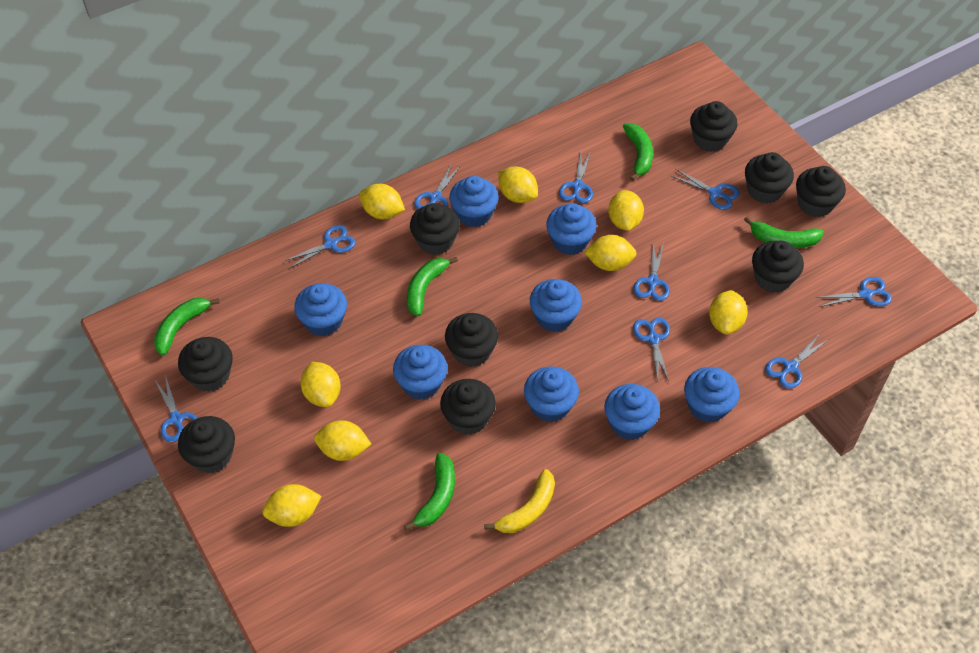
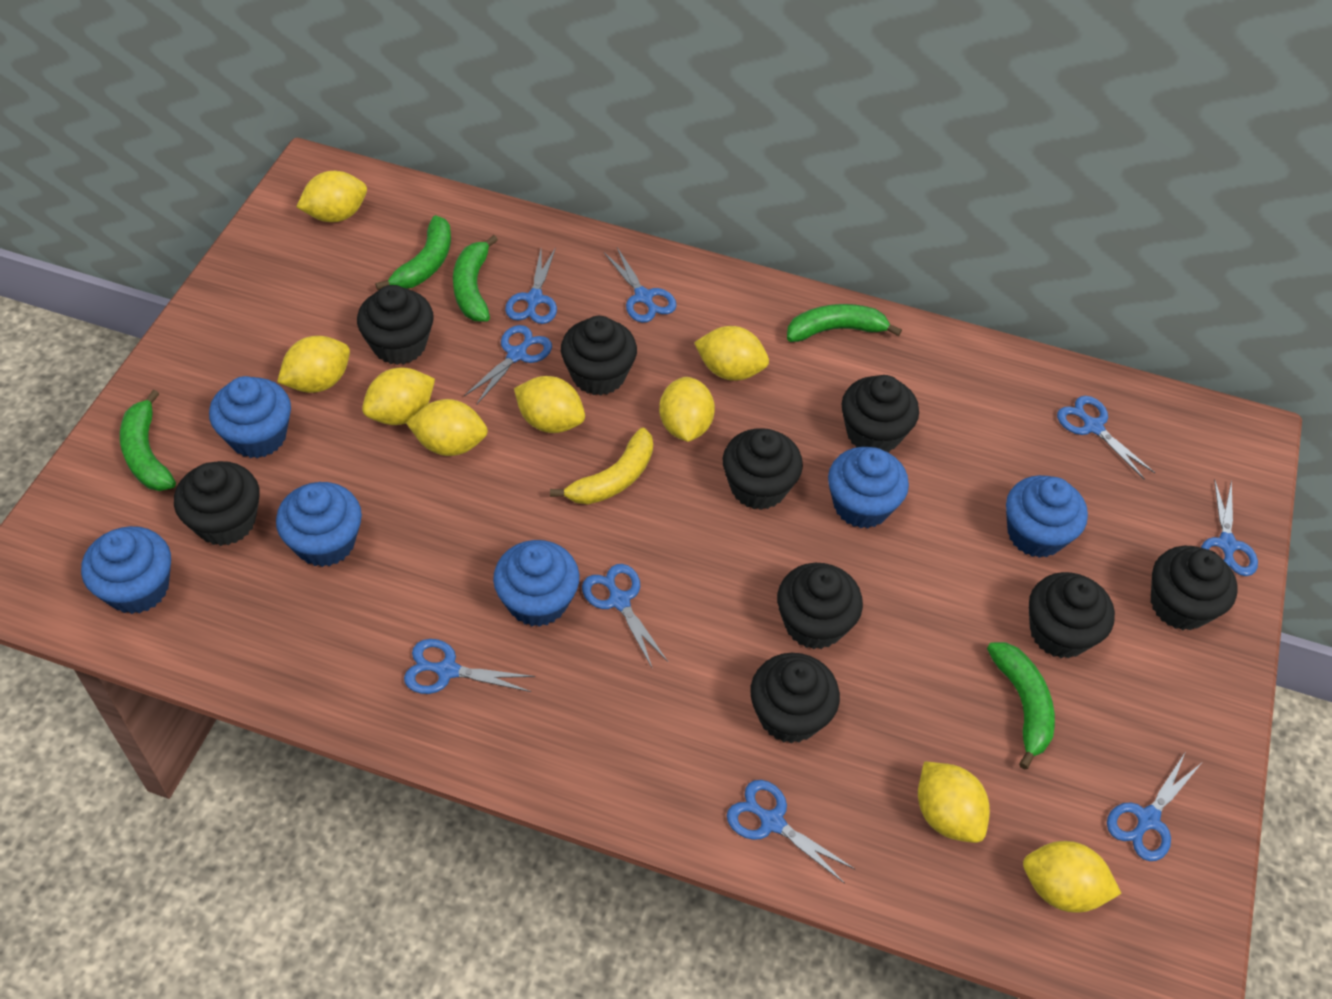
blue cupcake: [294,283,347,336] [393,345,448,400] [449,176,499,227] [524,366,579,422] [530,279,582,332] [546,203,596,255] [604,384,660,440] [684,367,740,423] = 8 -> [81,526,171,614] [209,376,291,458] [276,482,362,567] [493,540,580,627] [828,447,909,528] [1006,475,1088,558] = 6
yellow lemon: [263,484,322,527] [301,362,341,407] [314,420,371,461] [359,184,405,219] [498,167,538,203] [584,235,637,271] [608,190,644,231] [709,290,748,334] = 8 -> [277,336,350,393] [296,171,367,222] [362,367,435,425] [406,399,488,456] [514,376,585,433] [659,377,715,442] [694,326,769,381] [918,761,990,843] [1023,841,1122,913] = 9

